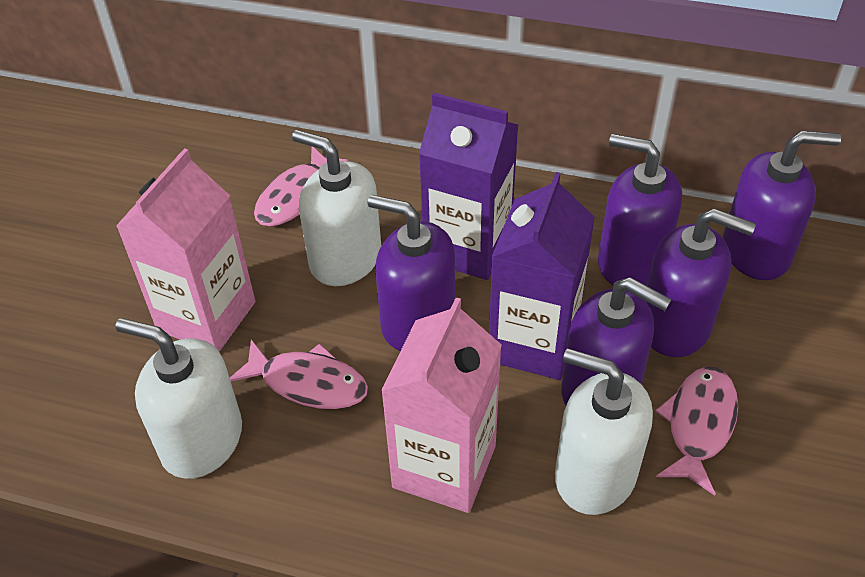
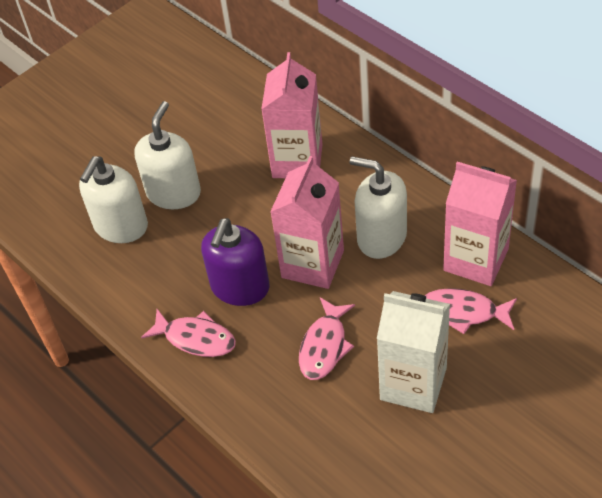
pink carton: [116,148,256,352] [381,297,502,513] = 2 -> [261,52,323,178] [270,156,344,289] [443,162,517,286] = 3
purple carton: [419,93,518,280] [489,172,595,380] = 2 -> none = 0
purple soap dispenser: [368,195,455,351] [562,277,672,405] [598,134,682,286] [645,208,756,357] [723,131,841,280] = 5 -> [201,218,270,306] = 1
white carton: none = 0 -> [377,291,450,413] = 1

